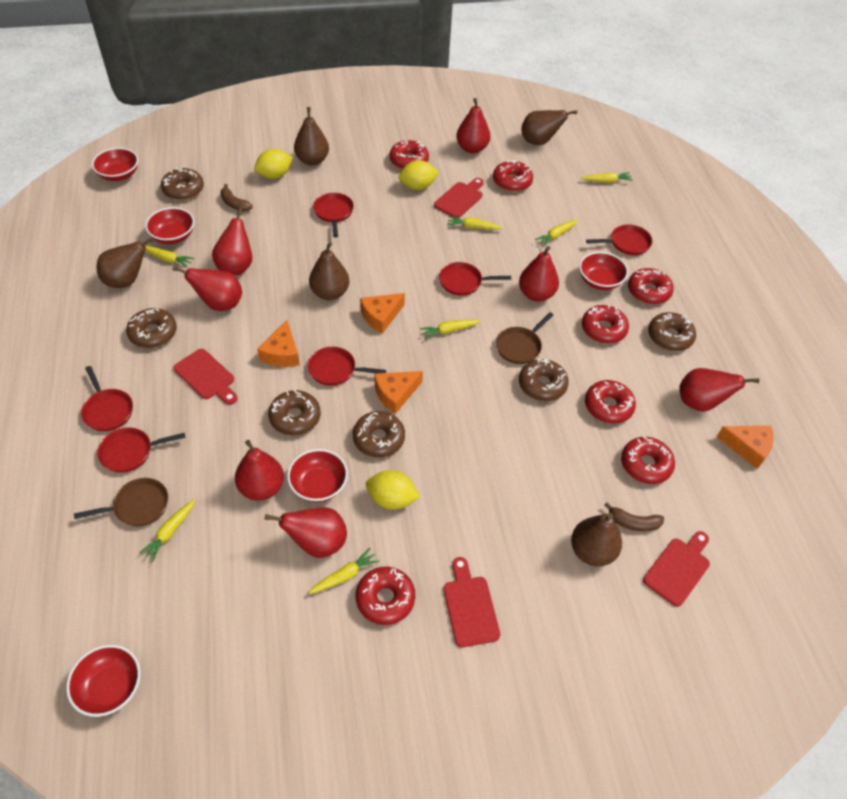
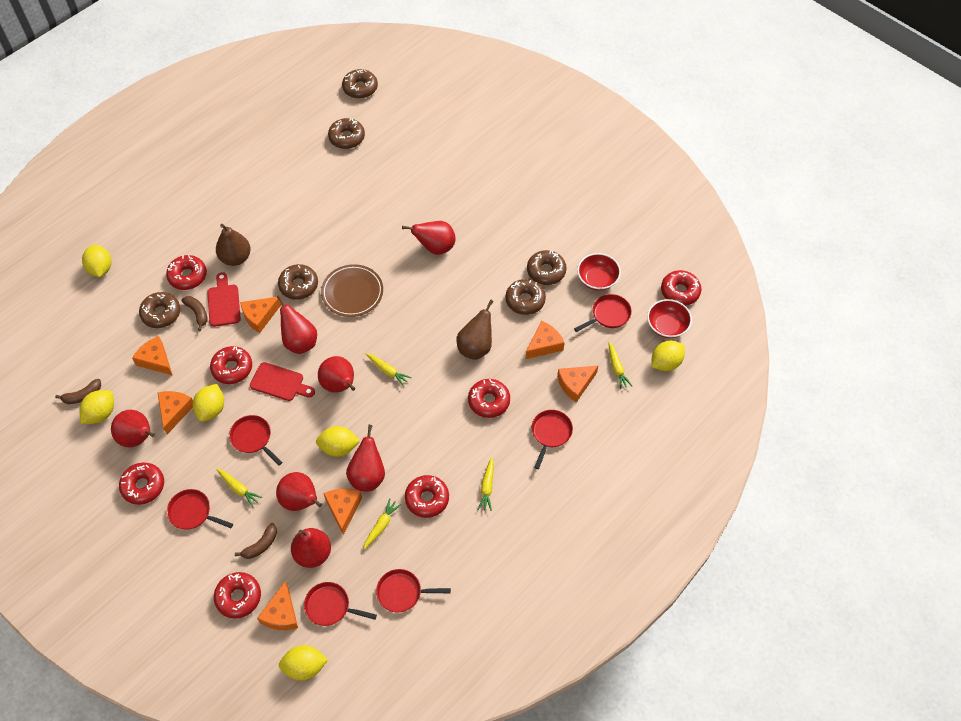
brown banana: [220,184,253,212] [605,502,664,531] = 2 -> [55,379,101,404] [181,296,208,331] [235,523,277,559] = 3
brown pan: [74,478,168,526] [496,312,553,364] = 2 -> none = 0
brown pear: [97,237,154,288] [294,107,329,165] [309,242,349,300] [521,110,577,145] [571,513,622,567] = 5 -> [216,224,251,266] [456,299,494,360] = 2
brown plate: none = 0 -> [321,264,383,317] = 1
orange cheese: [257,320,300,367] [360,293,405,334] [375,371,423,414] [717,426,773,469] = 4 -> [132,336,172,375] [157,391,193,434] [240,297,282,333] [257,581,298,630] [323,489,362,535] [526,320,564,359] [557,366,598,403] = 7
red bowl: [66,645,140,717] [92,148,138,181] [145,207,194,244] [287,449,348,502] [579,252,628,290] = 5 -> [577,253,621,291] [647,299,692,338] = 2
red cutting board: [173,349,237,405] [434,178,484,218] [444,557,500,647] [643,531,710,607] = 4 -> [207,272,241,327] [250,362,315,401] = 2
yellow carrot: [139,499,195,561] [145,246,195,268] [308,548,379,594] [420,320,480,339] [447,216,503,230] [535,219,578,247] [580,172,633,183] = 7 -> [216,469,262,508] [363,498,401,550] [366,353,412,387] [478,457,494,511] [608,342,632,389] = 5
yellow lemon: [254,149,293,179] [366,470,420,510] [399,160,439,190] = 3 -> [79,390,114,424] [82,245,111,277] [193,384,224,422] [279,645,328,680] [316,426,360,457] [651,341,685,371] = 6

